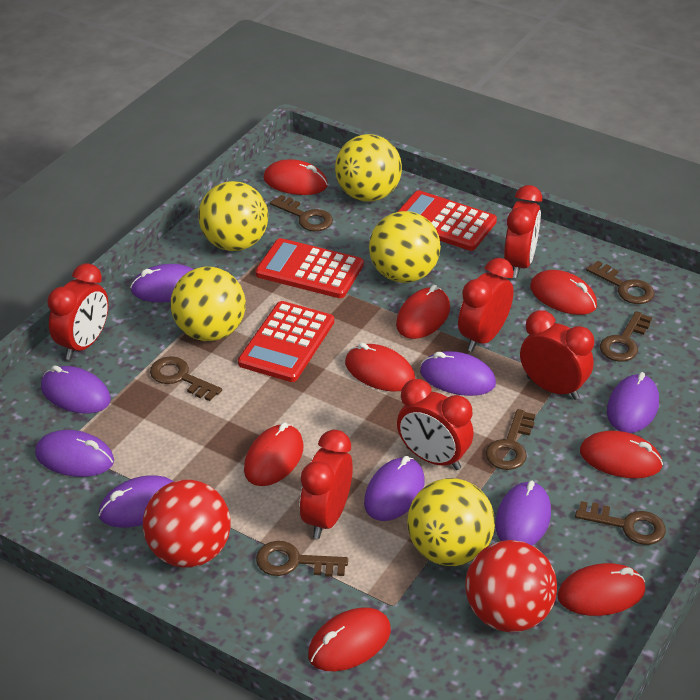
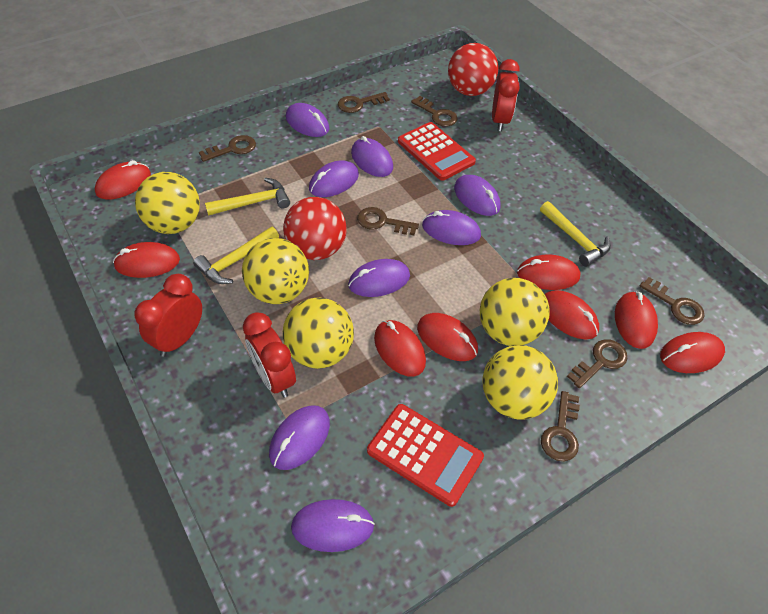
red calculator: [238,301,334,382] [255,238,364,298] [397,190,497,251] = 3 -> [367,404,484,507] [398,122,476,181] = 2
red clock: [47,263,108,360] [300,430,353,539] [397,379,474,470] [458,258,514,352] [504,185,542,278] [520,310,594,400] = 6 -> [135,274,202,357] [243,313,296,398] [492,59,520,131] = 3
yellow hammer: none = 0 -> [193,227,279,284] [205,178,290,216] [540,201,611,267] = 3

